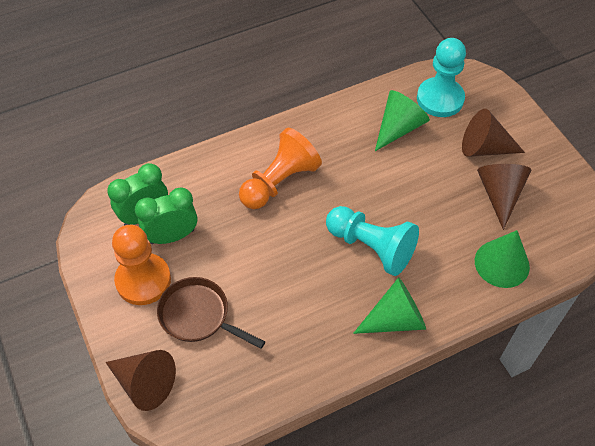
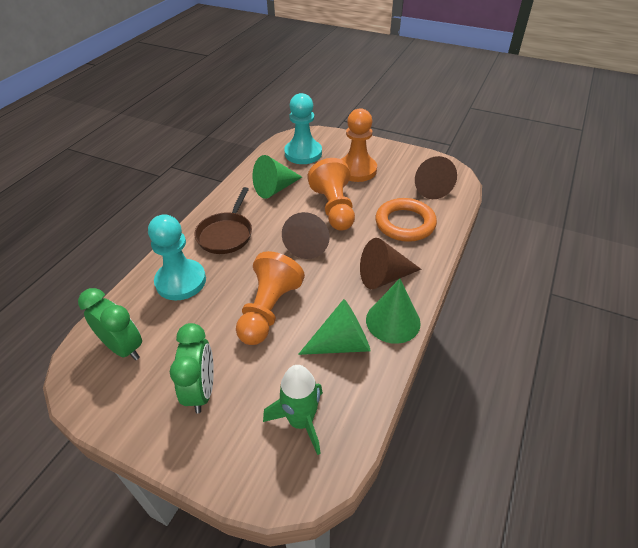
green rocket: none = 0 -> [263,365,323,455] = 1
orange pawn: [112,225,171,305] [239,128,322,209] = 2 -> [236,251,305,345] [308,158,355,231] [341,108,377,182] = 3
orange ring: none = 0 -> [375,198,437,242] = 1

